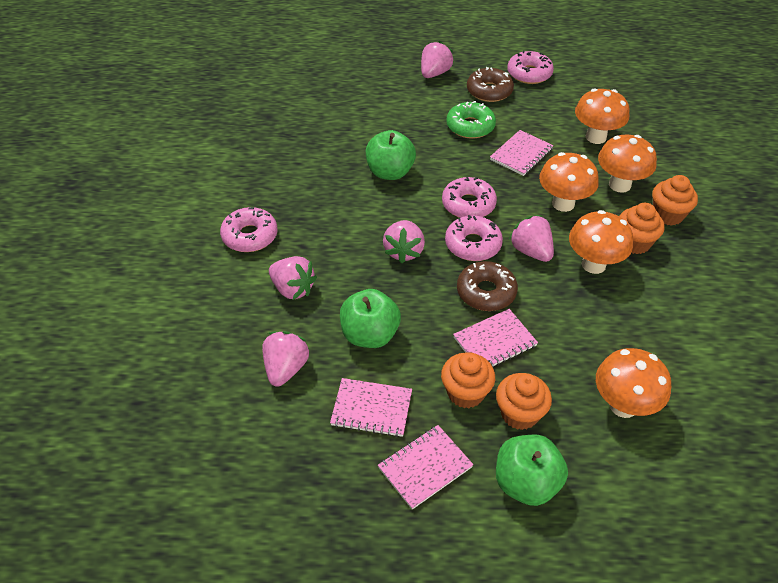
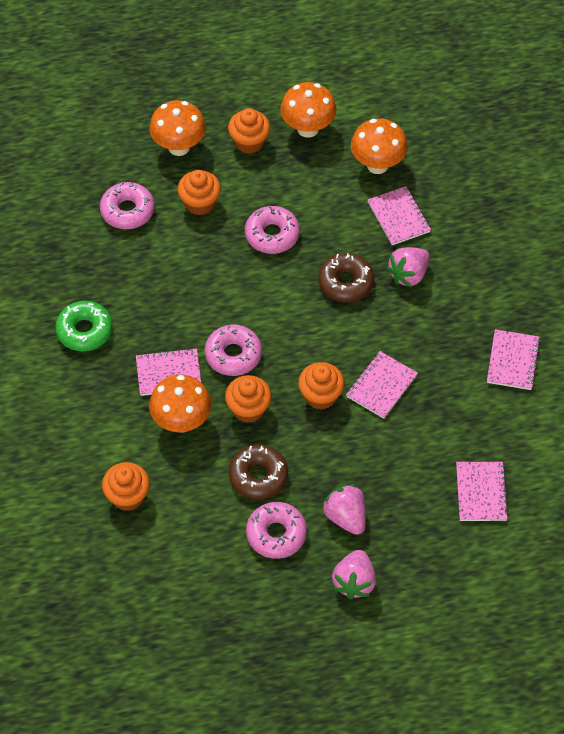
green apple: [340,289,401,348] [366,130,416,180] [496,435,568,506] = 3 -> none = 0
orange cupcake: [441,352,495,408] [496,373,552,430] [619,203,665,254] [652,175,698,226] = 4 -> [102,462,150,511] [178,170,221,215] [225,375,271,423] [228,108,270,154] [298,362,344,410] = 5
orange mushroom: [539,152,599,212] [569,210,633,274] [575,88,630,144] [596,348,671,418] [598,135,657,193] = 5 -> [149,100,206,156] [149,375,211,432] [280,82,337,138] [351,118,408,174] = 4
pink notebook: [330,378,412,437] [378,425,474,510] [453,309,538,367] [490,130,554,176] = 4 -> [136,348,201,396] [346,351,418,419] [368,186,431,245] [456,462,509,521] [487,329,540,390] = 5
pink strawberry: [262,331,310,387] [269,256,317,300] [383,220,425,263] [421,41,454,78] [509,215,554,262] = 5 -> [322,484,366,535] [332,550,376,599] [386,247,430,287] = 3

